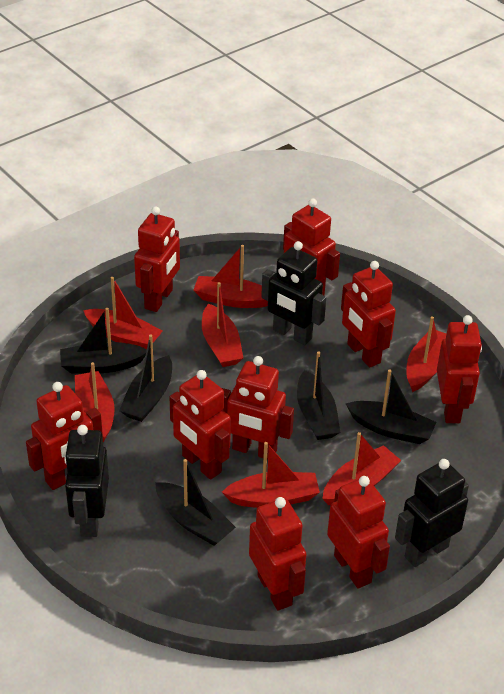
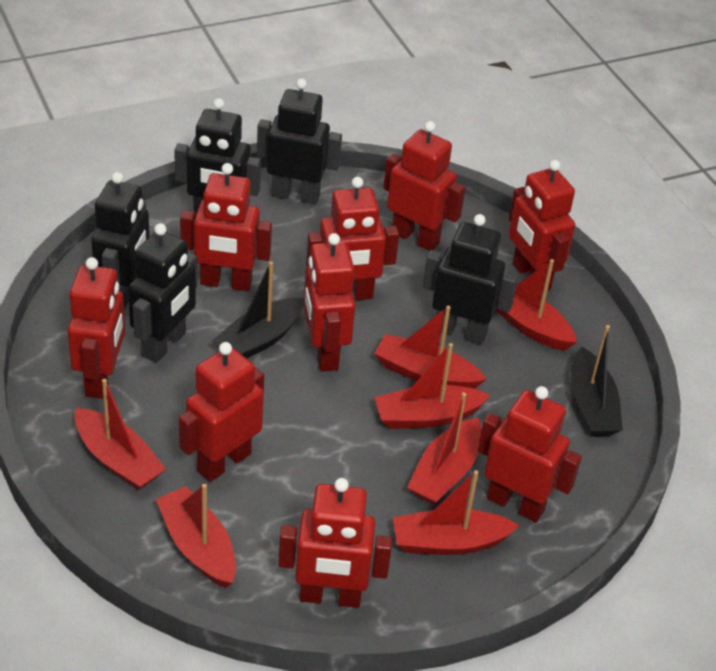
black boat: [60,308,147,373] [119,335,172,422] [155,459,236,546] [297,351,340,440] [345,369,436,444] = 5 -> [211,262,304,358] [570,325,623,437] = 2
black robot: [64,425,109,537] [261,241,326,345] [395,459,469,567] = 3 -> [91,172,149,309] [128,223,197,363] [174,98,261,217] [257,78,342,204] [423,214,518,344] = 5

